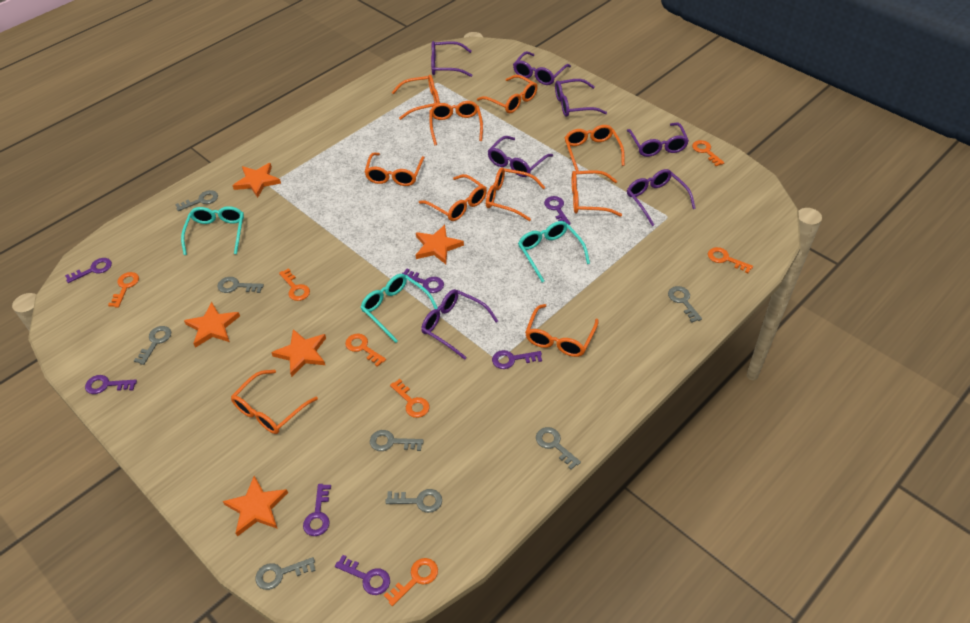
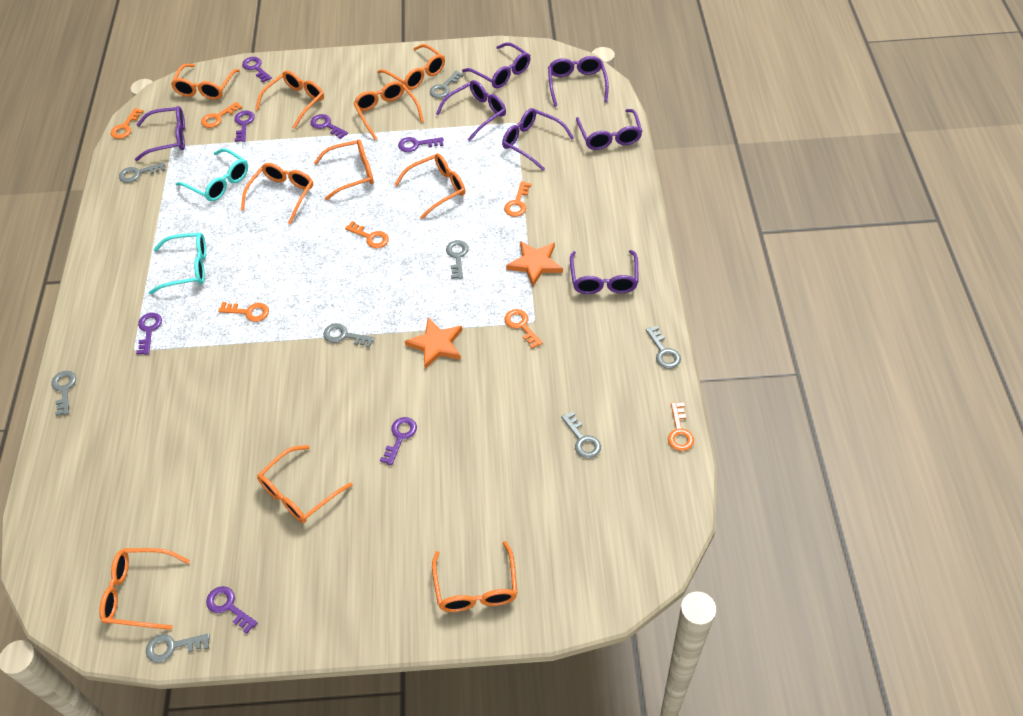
orange star: [184,302,240,348] [223,476,288,537] [233,163,281,198] [271,329,326,377] [416,225,464,264] = 5 -> [405,318,462,369] [506,241,563,287] = 2
turquoise glasses: [181,206,244,255] [360,274,438,343] [518,221,590,282] = 3 -> [149,233,206,294] [176,148,248,201] = 2

